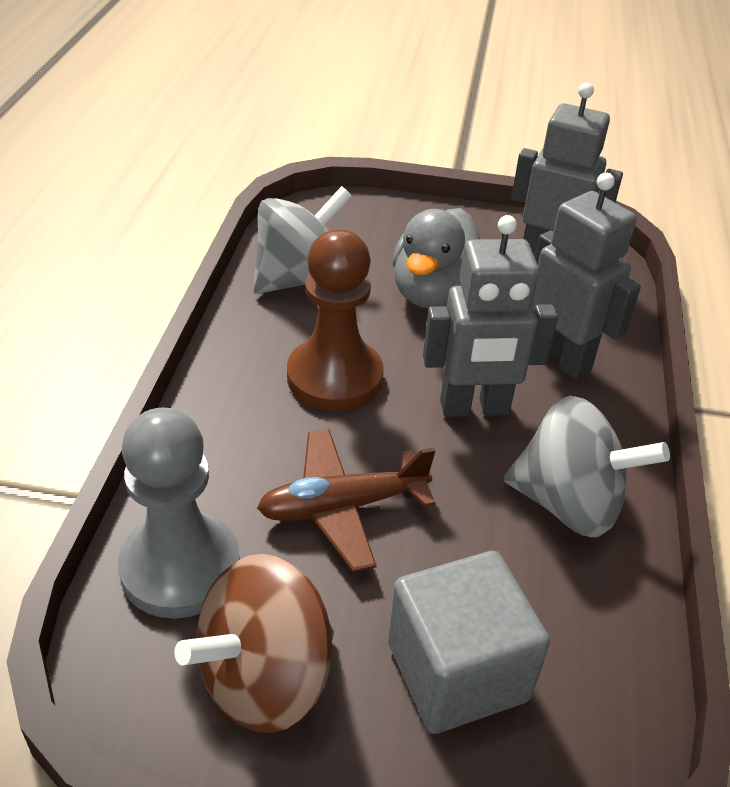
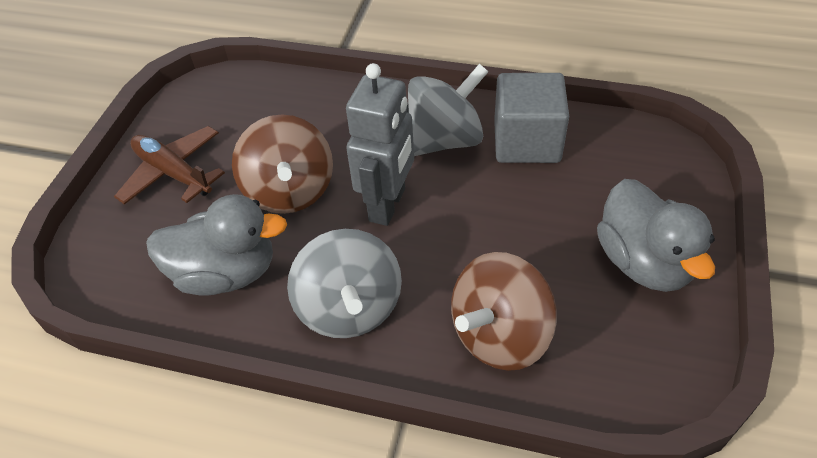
brown pawn: [287,229,384,411] = 1 -> none = 0
brown spinning top: [174,554,334,733] = 1 -> [232,114,333,214] [451,252,557,371] = 2
grey duck: [392,208,480,308] = 1 -> [146,194,287,296] [597,179,715,292] = 2
grey pawn: [118,407,240,619] = 1 -> none = 0
grey robot: [423,215,558,417] [511,83,623,257] [533,172,641,380] = 3 -> [346,63,414,226] = 1

